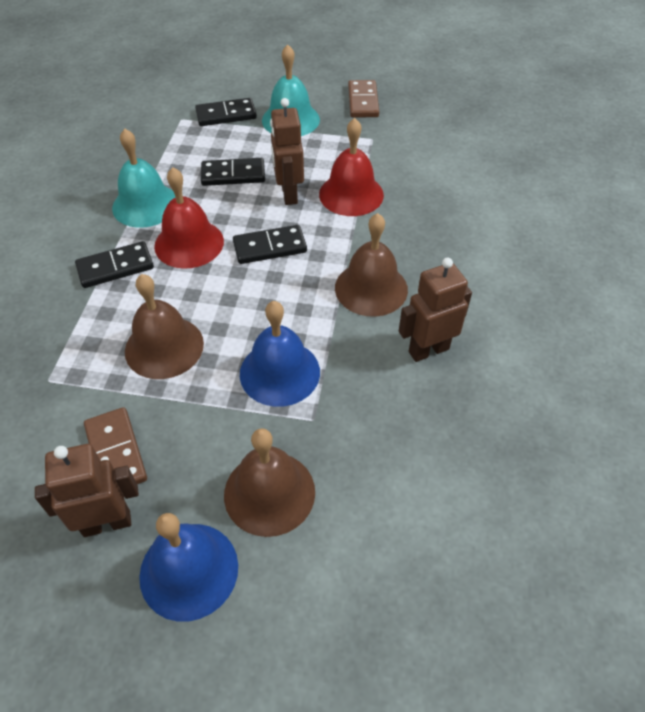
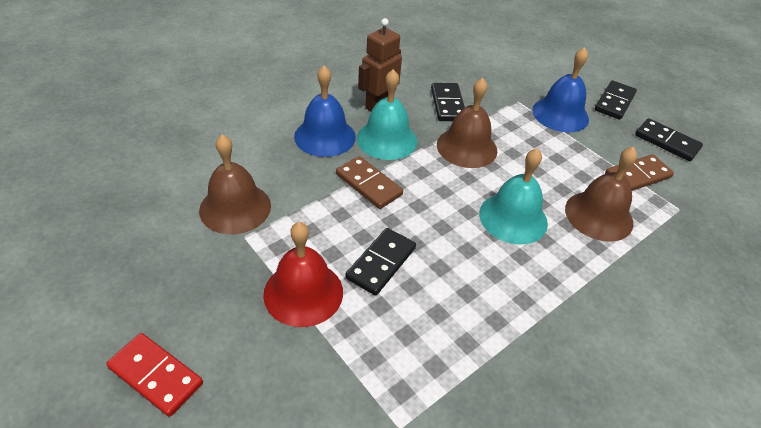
brown robot: [35,444,139,537] [270,98,304,205] [399,258,472,362] = 3 -> [358,18,402,112] = 1
red bell: [154,167,224,269] [319,118,384,216] = 2 -> [263,222,343,327] = 1
red domino: none = 0 -> [106,333,203,417] = 1

